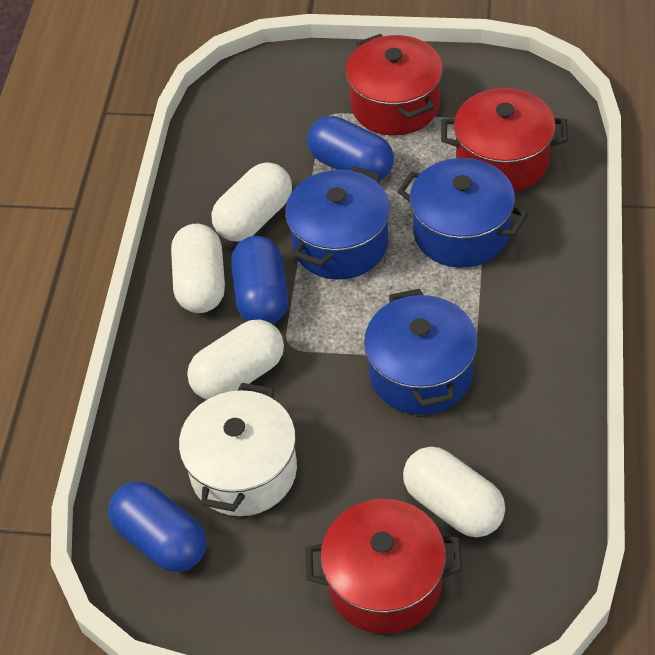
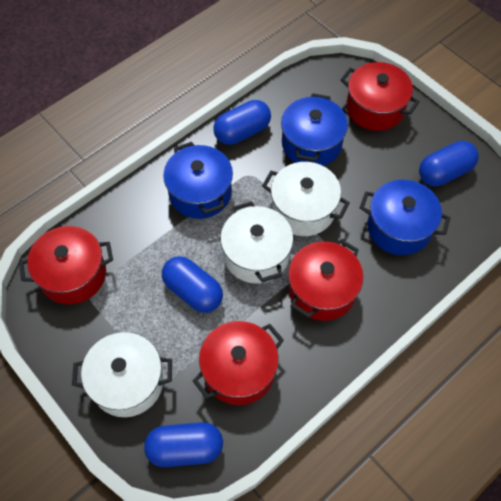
blue capsule: [108,481,206,572] [231,236,288,324] [307,116,394,180] = 3 -> [144,422,223,467] [162,256,223,313] [213,100,271,145] [419,141,479,186] = 4
red pot: [306,499,463,634] [346,34,443,135] [441,88,568,192] = 3 -> [19,226,113,304] [193,321,284,405] [288,239,363,321] [341,62,420,131] = 4
white capsule: [171,224,225,313] [187,320,284,399] [212,162,292,242] [403,447,505,537] = 4 -> none = 0
white pot: [179,383,297,516] = 1 -> [72,332,172,417] [220,201,293,284] [262,162,350,236] = 3

